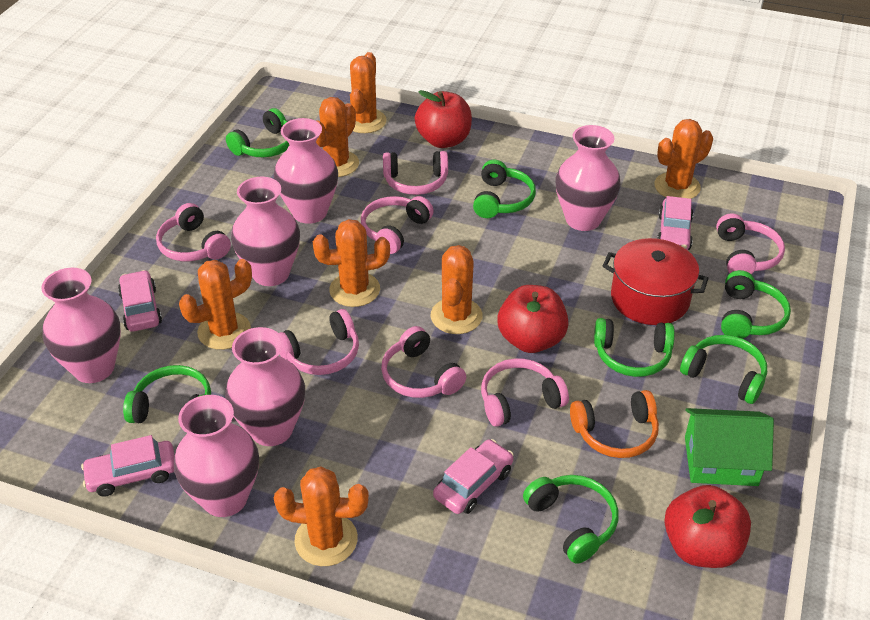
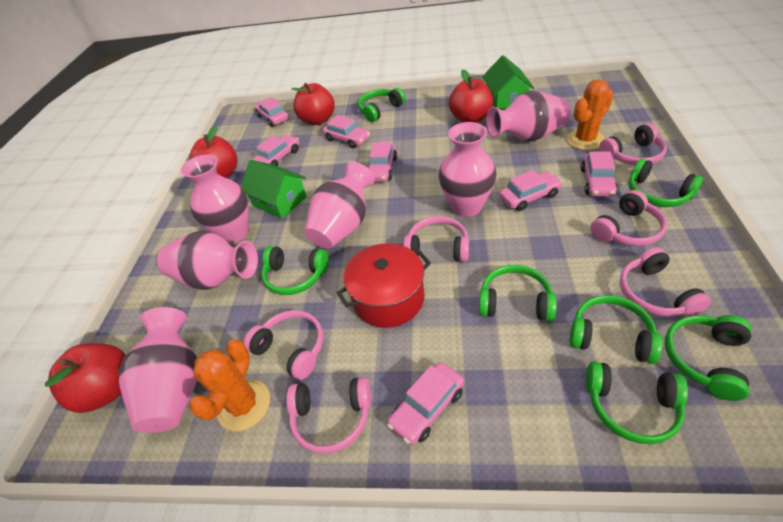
green house: [685,408,774,486] = 1 -> [241,160,307,219] [482,55,534,110] = 2
orange cactus: [179,259,252,350] [274,467,369,566] [313,219,390,307] [316,97,359,177] [350,52,387,133] [431,245,483,334] [654,119,713,199] = 7 -> [189,340,270,431] [567,79,614,150] = 2
orange headphones: [570,390,659,458] = 1 -> none = 0
pink car: [81,435,175,497] [118,270,162,332] [433,439,514,514] [657,196,694,250] = 4 -> [253,134,300,166] [254,97,289,127] [323,115,370,148] [368,142,397,182] [387,362,464,445] [499,170,562,211] [581,152,618,197] = 7
pink headphones: [156,203,231,261] [279,309,359,375] [361,196,434,254] [381,326,466,398] [383,151,448,195] [481,358,569,427] [716,213,785,274] = 7 -> [244,310,323,380] [286,377,371,454] [403,216,469,262] [590,190,667,246] [599,123,667,165] [620,247,711,317] = 6
red apple: [415,90,472,148] [498,285,569,353] [664,485,751,568] = 3 -> [44,343,126,413] [189,125,237,178] [291,83,335,125] [449,69,493,123] = 4

